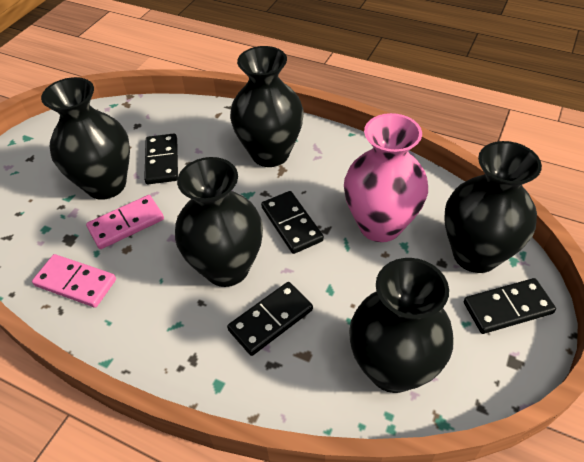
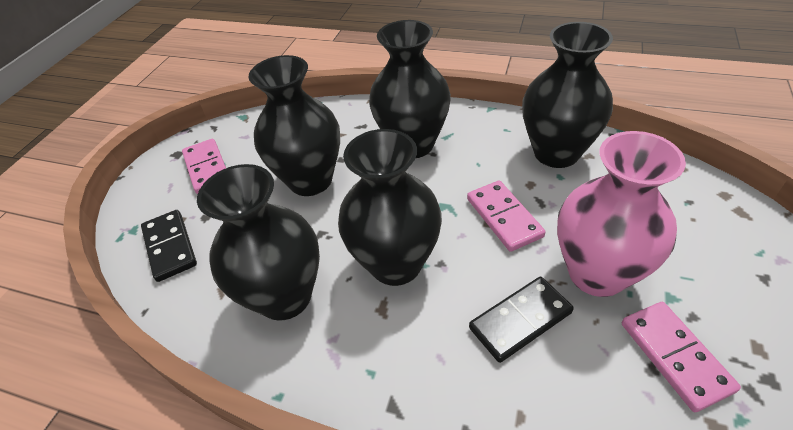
black domino: [144,134,178,184] [227,282,313,356] [261,191,324,254] [464,278,556,334] = 4 -> [141,210,197,282] [469,277,574,363] = 2
pink domino: [32,254,116,308] [86,195,164,249] = 2 -> [182,139,226,194] [467,180,545,252] [622,302,741,412] = 3

